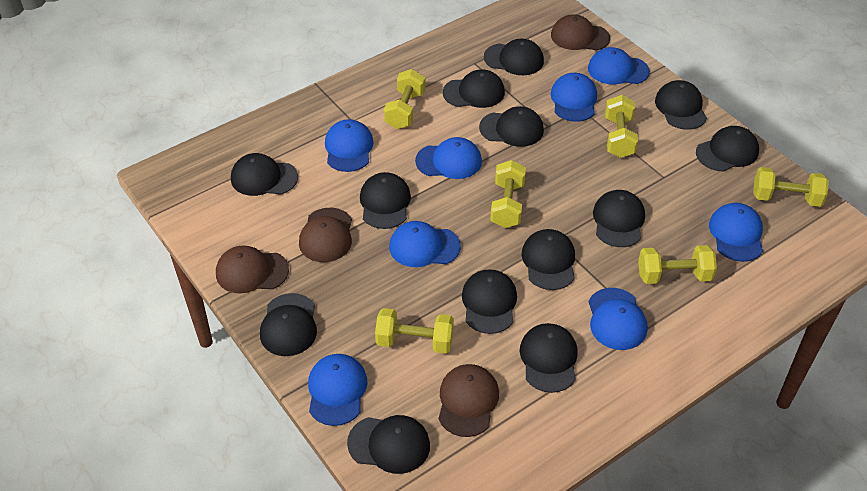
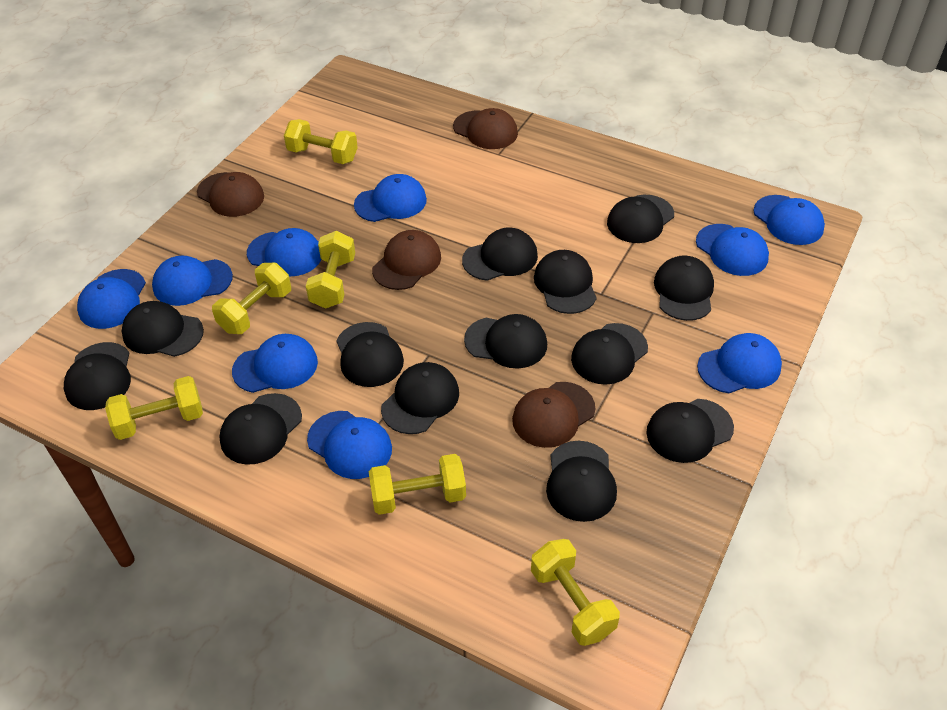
blue cap: [308,354,368,426] [325,119,374,172] [389,221,461,267] [415,137,482,179] [550,73,597,122] [588,47,650,85] [589,288,648,350] [709,203,763,262] = 8 -> [77,269,146,329] [152,255,233,306] [232,334,318,393] [247,228,321,277] [307,411,392,479] [354,174,427,222] [696,224,769,276] [697,333,782,393] [753,195,825,245] = 9

